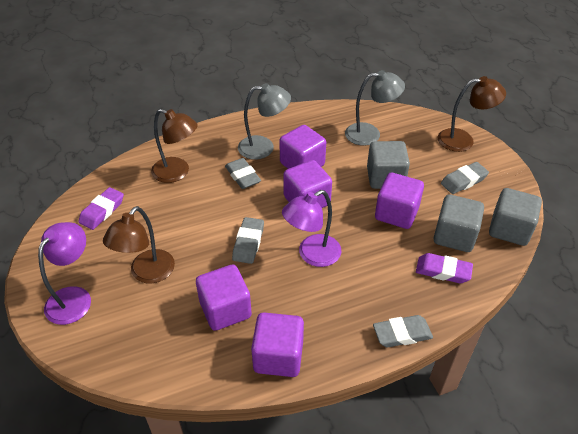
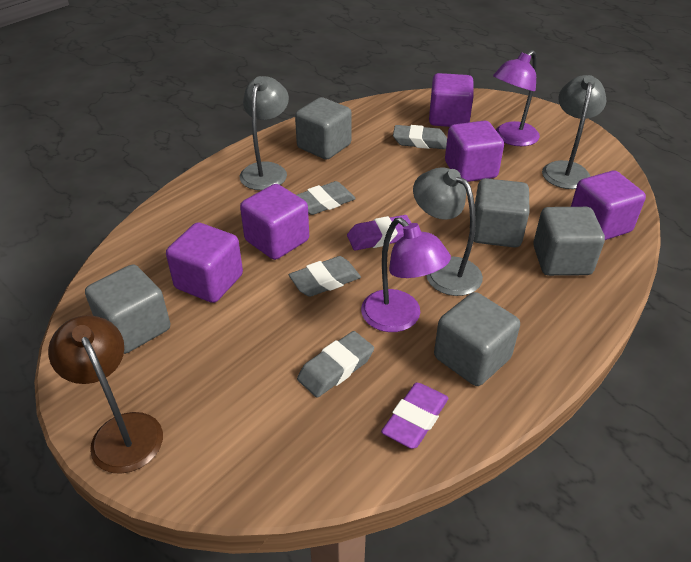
brown lamp: [103,206,175,284] [151,109,198,183] [438,76,506,152] = 3 -> [48,315,163,474] = 1
grey cube: [367,141,410,189] [434,194,484,252] [489,188,542,246] = 3 -> [85,264,170,354] [295,97,352,160] [434,292,520,386] [474,178,530,248] [533,207,605,276] = 5
grey lamp: [238,83,291,160] [345,70,405,146] = 2 -> [240,76,289,190] [413,167,483,296] [542,75,606,189] = 3

